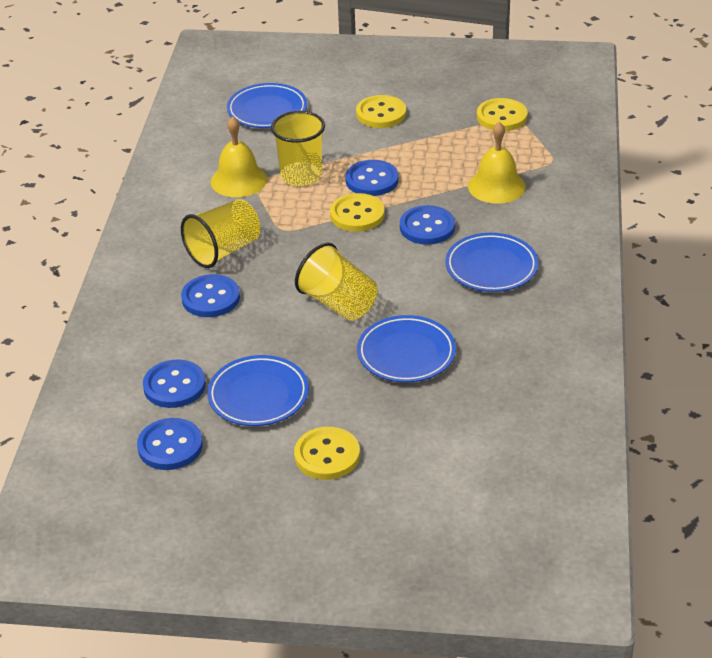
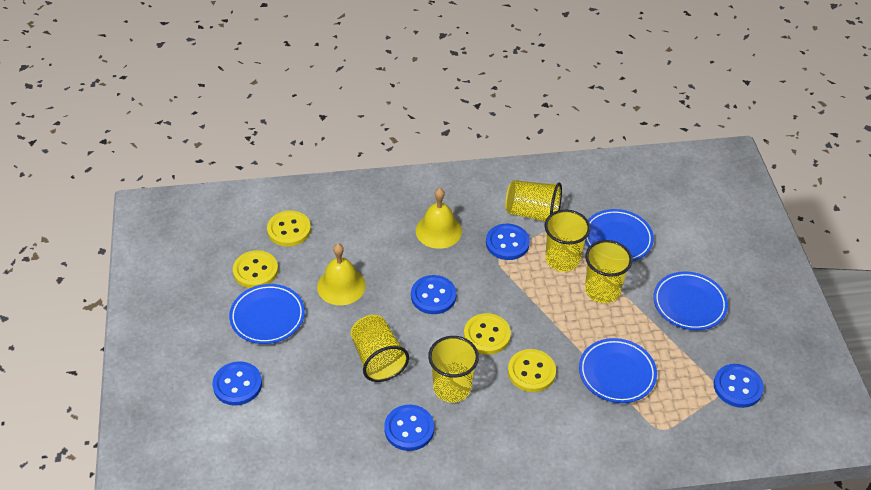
yellow cup: [181,199,260,268] [271,111,325,186] [295,243,378,321] = 3 -> [351,315,409,382] [428,336,479,403] [505,180,562,222] [545,210,590,272] [585,240,632,303] = 5

